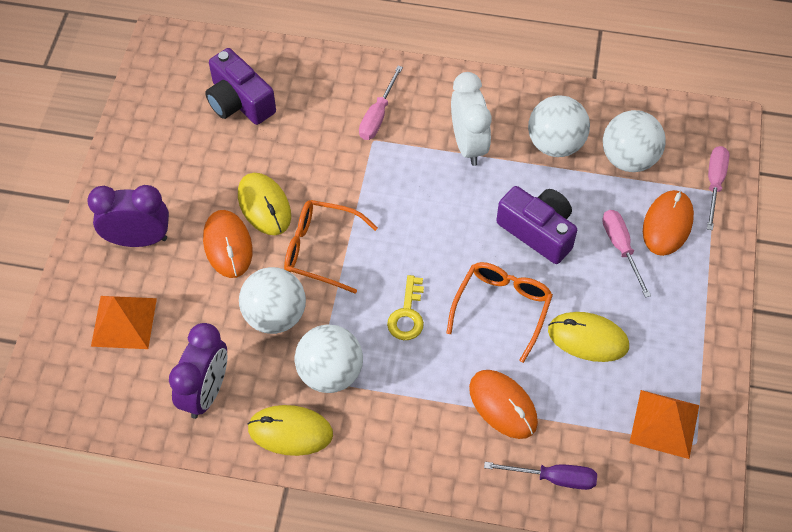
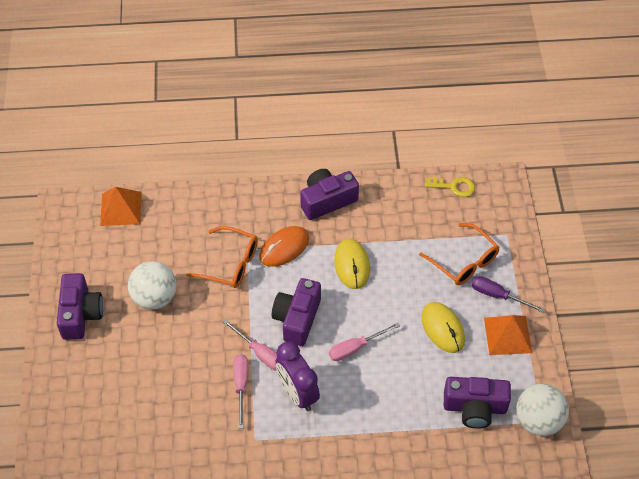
orange mouse: [203,210,253,278] [469,370,538,439] [643,190,694,256] = 3 -> [259,226,309,267] = 1
purple camera: [205,48,276,125] [496,186,577,264] = 2 -> [57,273,103,340] [272,278,321,346] [300,169,359,220] [444,377,511,429] = 4
purple clock: [87,185,169,247] [169,323,227,419] = 2 -> [276,342,320,411] = 1
white ball: [239,267,306,334] [295,324,363,393] [528,95,590,157] [603,110,666,172] = 4 -> [128,261,177,310] [516,384,569,436] = 2
white clock: [451,72,492,166] = 1 -> none = 0
yellow mouse: [238,173,291,235] [247,405,333,456] [548,312,629,362] = 3 -> [334,239,370,289] [421,302,465,353] = 2

